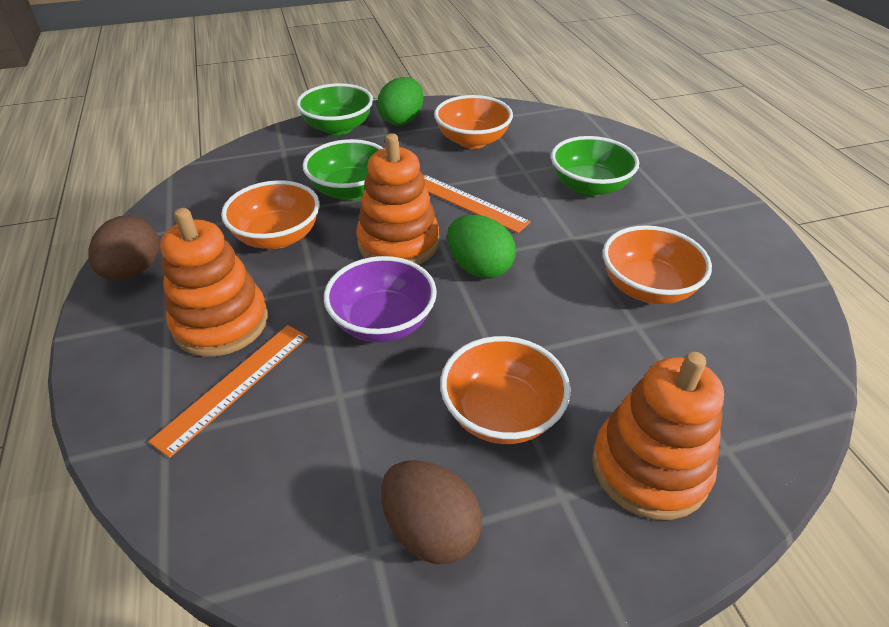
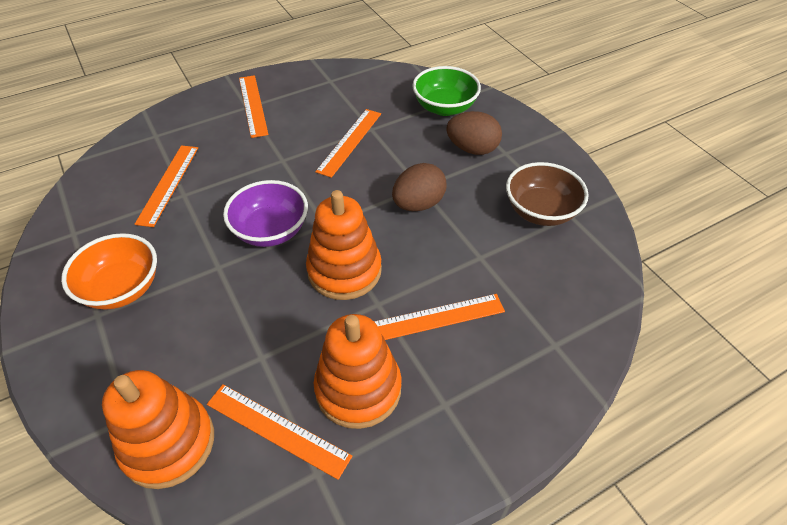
brown bowl: none = 0 -> [506,162,589,226] = 1
green bowl: [296,83,373,135] [303,139,383,201] [551,136,639,197] = 3 -> [412,66,481,116] = 1
green egg: [377,77,424,126] [447,215,516,279] = 2 -> none = 0
orange bowl: [221,180,320,249] [434,95,513,149] [440,336,571,444] [603,225,712,304] = 4 -> [61,233,157,309] = 1
orange ruler: [148,325,308,458] [423,175,531,233] = 2 -> [135,145,198,227] [207,384,352,480] [239,75,269,138] [315,109,381,178] [374,294,505,340] = 5

